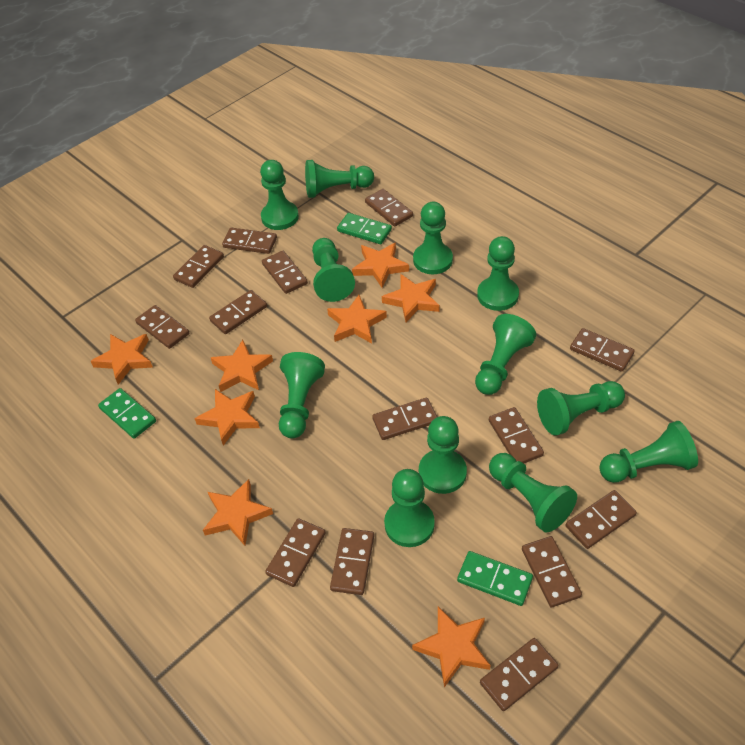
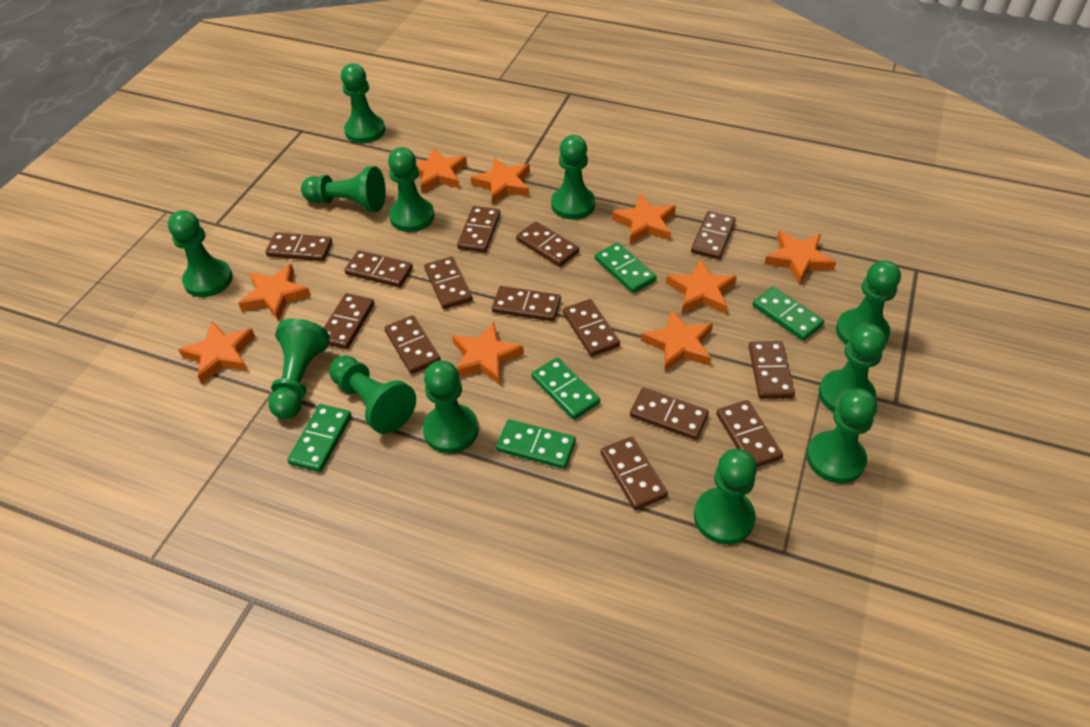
green domino: [98,388,156,439] [337,213,392,244] [457,551,533,606] = 3 -> [287,404,352,472] [496,419,576,469] [531,357,600,420] [595,242,657,293] [752,286,824,341] = 5
orange star: [91,334,153,385] [194,389,260,446] [203,479,273,546] [211,340,273,392] [327,295,387,343] [352,242,409,288] [382,274,440,322] [412,607,491,687] = 8 -> [178,321,255,384] [238,264,311,321] [416,148,467,193] [452,322,524,385] [471,158,530,205] [612,194,676,244] [641,310,713,371] [666,259,737,314] [765,231,836,285] = 9

